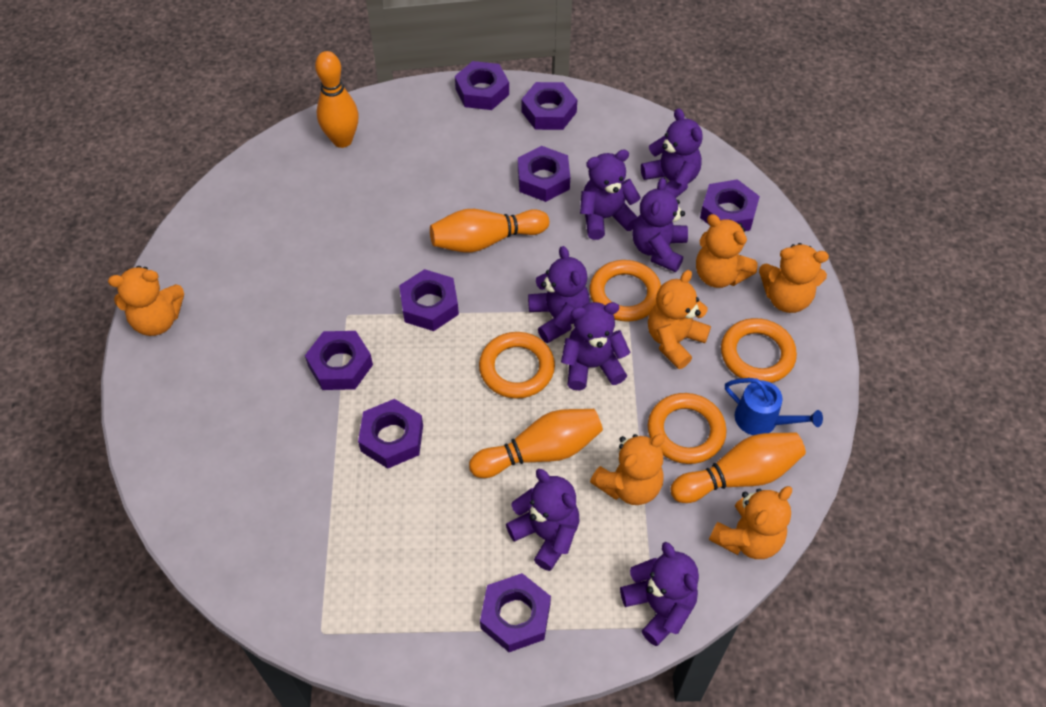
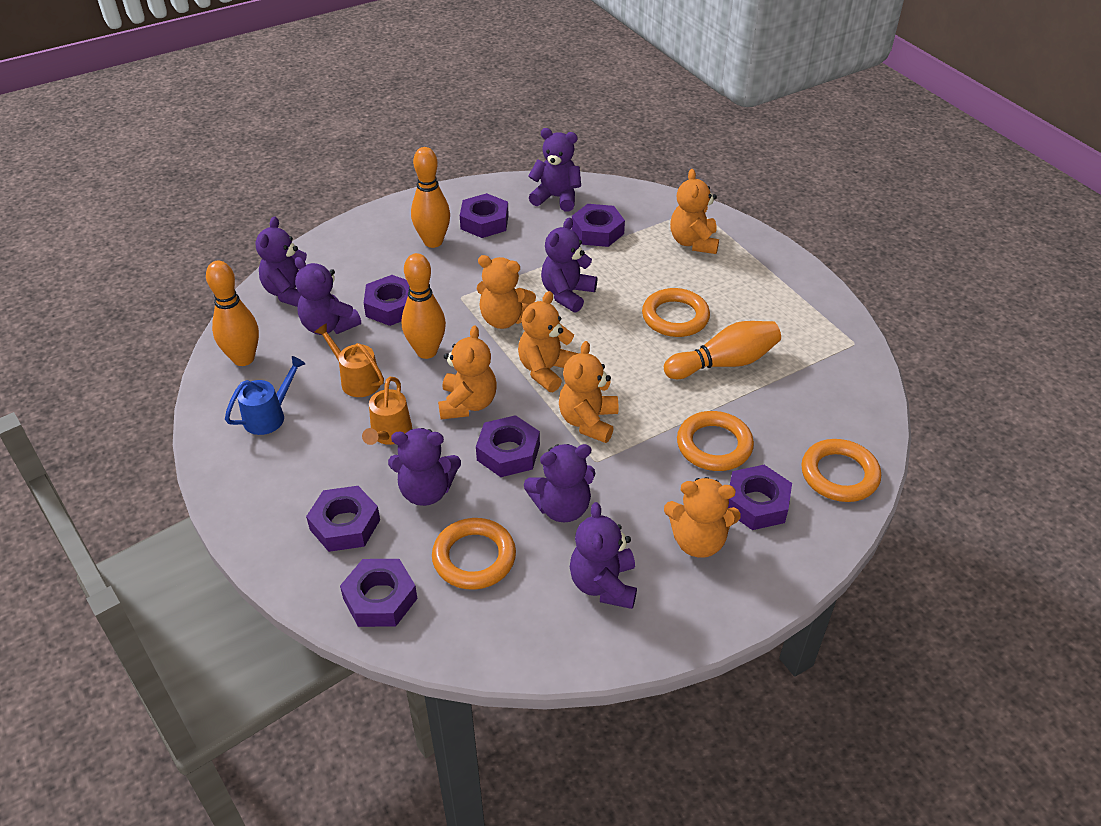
orange watering can: none = 0 -> [315,323,384,397] [362,377,412,445] = 2
purple nut: [305,331,373,390] [358,399,423,469] [399,269,459,331] [455,61,509,110] [480,573,551,652] [518,146,570,202] [521,82,577,130] [700,179,760,231] = 8 -> [306,486,380,552] [340,559,418,627] [364,275,409,326] [460,193,509,238] [476,415,540,477] [571,204,625,247] [728,465,792,530] = 7

